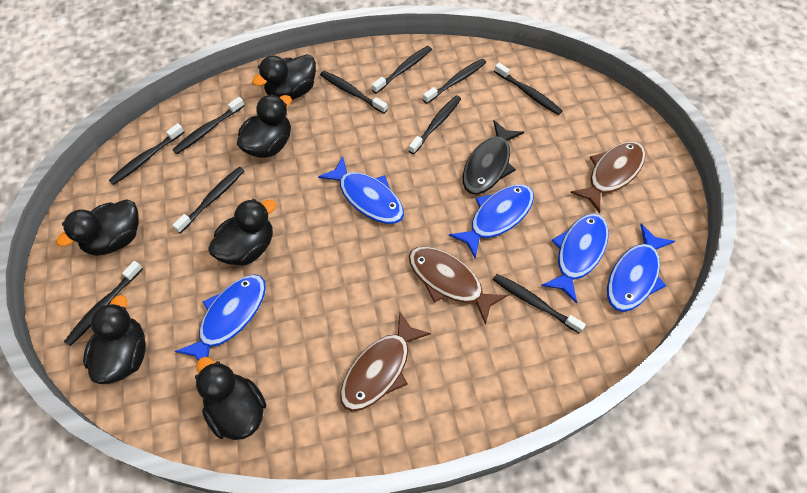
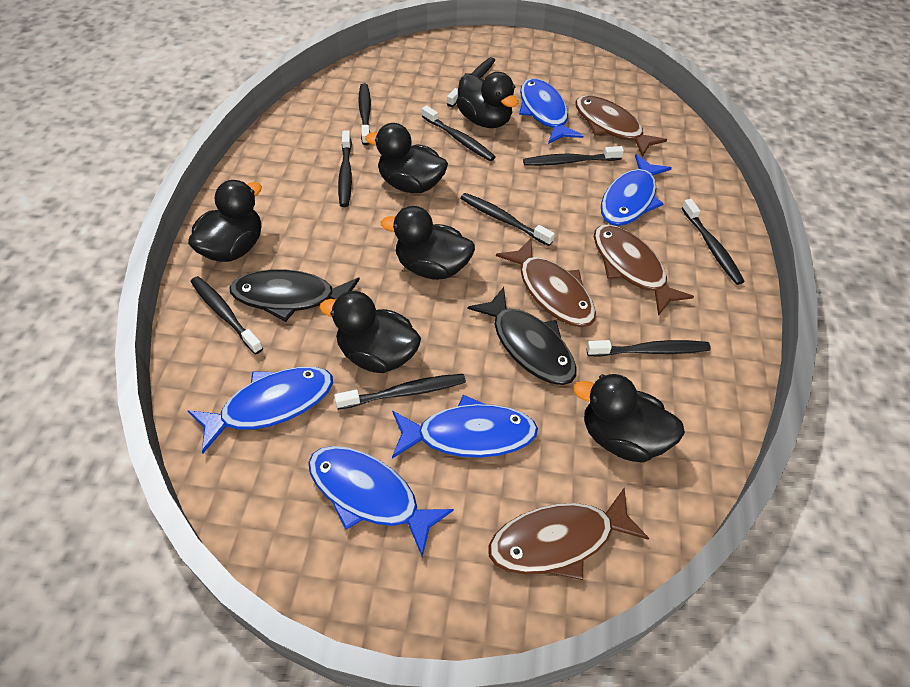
black fish: [463,120,524,195] = 1 -> [229,270,360,322] [468,287,577,385] = 2
brown fish: [340,311,431,411] [409,247,507,325] [570,142,646,213] = 3 -> [488,487,649,580] [496,238,596,327] [575,95,667,157] [594,224,694,316] = 4

